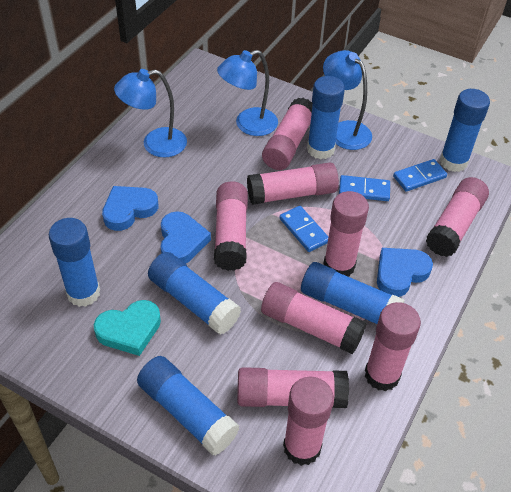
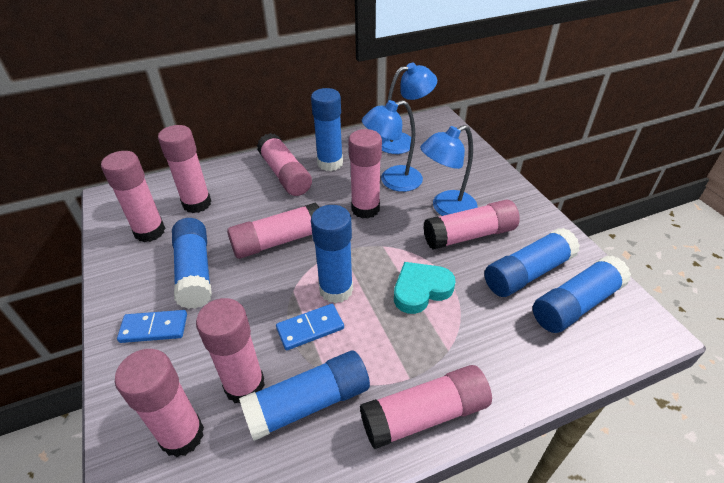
blue domino: [280,206,328,252] [339,175,390,201] [393,159,447,192] = 3 -> [117,310,187,343] [276,304,344,350] = 2
blue heart: [102,186,158,231] [161,211,211,264] [377,248,433,297] = 3 -> none = 0

